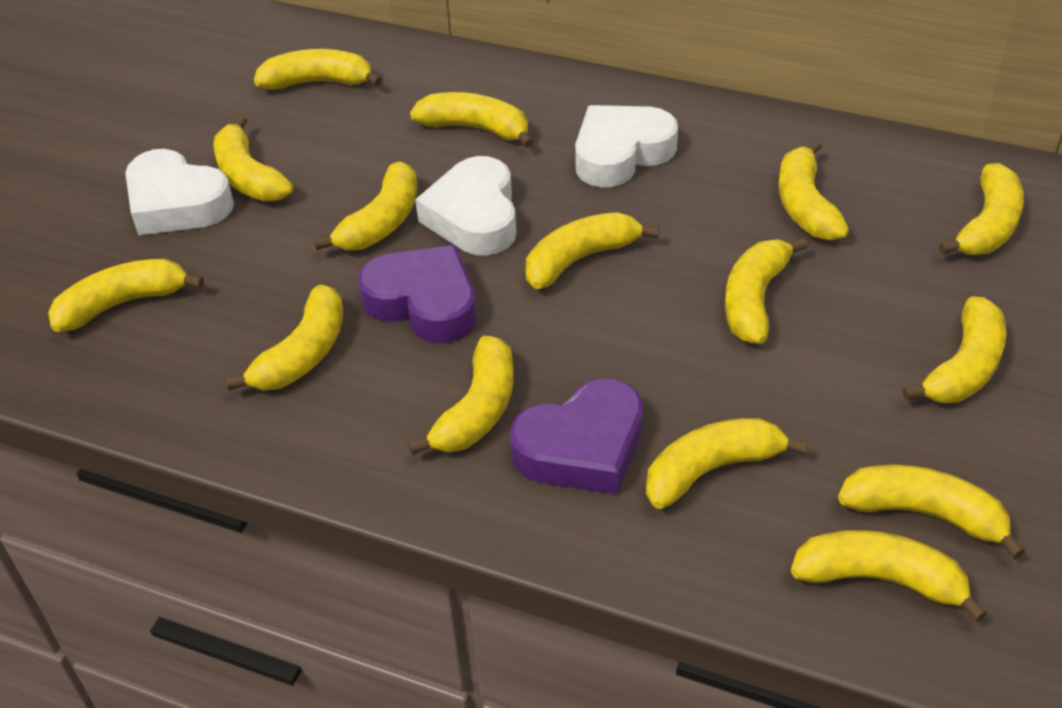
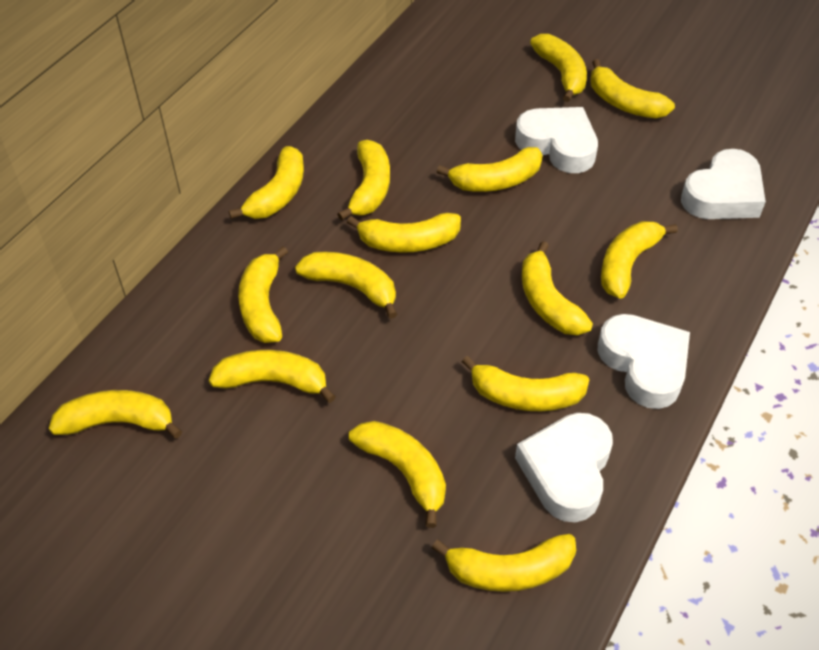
purple heart: [358,245,477,344] [510,379,643,495] = 2 -> none = 0
white heart: [125,149,234,235] [415,156,516,256] [575,105,678,187] = 3 -> [515,107,598,173] [515,413,613,522] [598,314,690,409] [681,149,766,219] = 4

